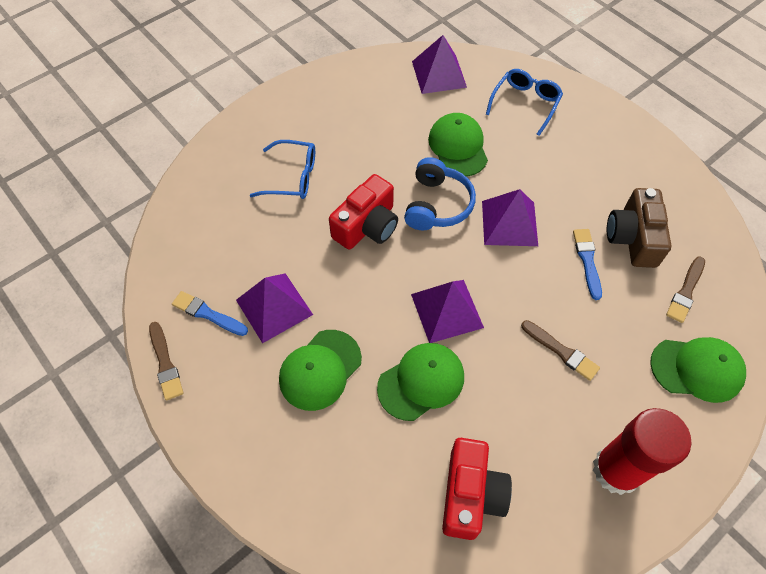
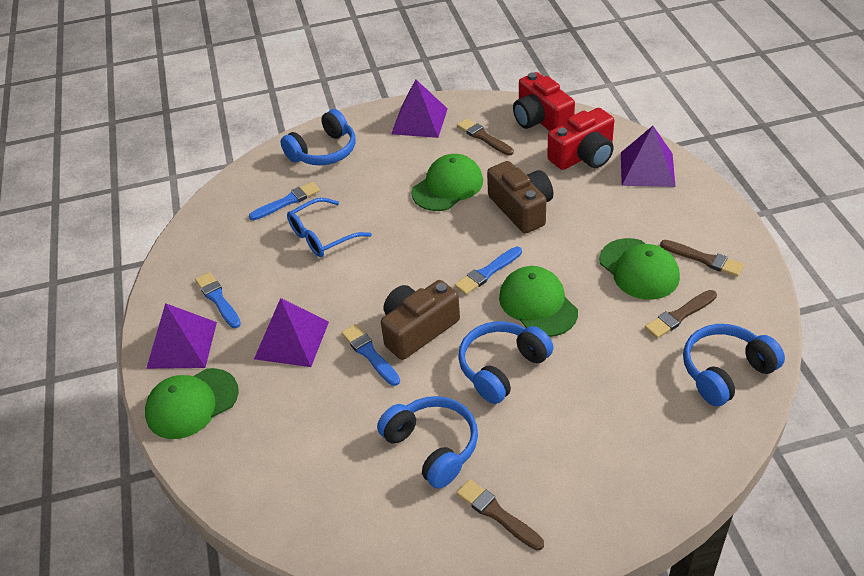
blue brush: [172,291,248,336] [573,229,602,300] = 2 -> [195,272,241,328] [249,182,320,221] [341,324,400,386] [455,247,522,295] = 4
blue glasses: [249,140,315,199] [486,69,563,136] = 2 -> [287,198,372,257] = 1
blue headphones: [404,157,476,230] = 1 -> [280,109,356,165] [377,396,478,489] [458,321,553,404] [683,324,785,407] = 4
brown brush: [149,322,184,401] [521,320,600,381] [666,256,705,323] = 3 -> [456,479,544,550] [457,118,514,156] [645,290,717,338] [660,240,744,277] = 4
brown camera: [607,188,672,268] = 1 -> [381,280,460,360] [487,161,553,234] = 2
red glue stick: [593,408,691,495] = 1 -> none = 0

